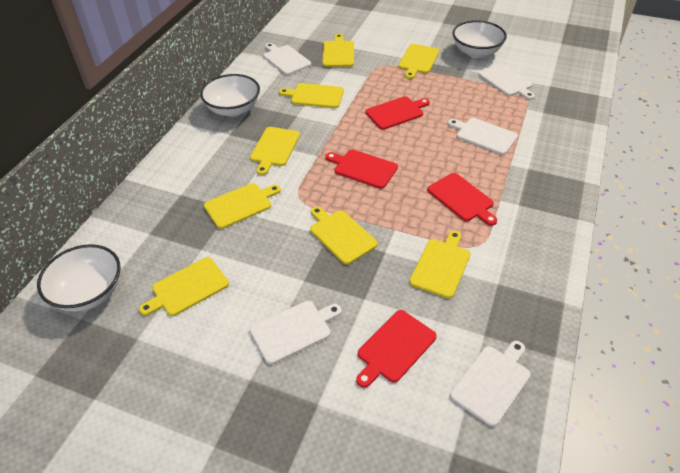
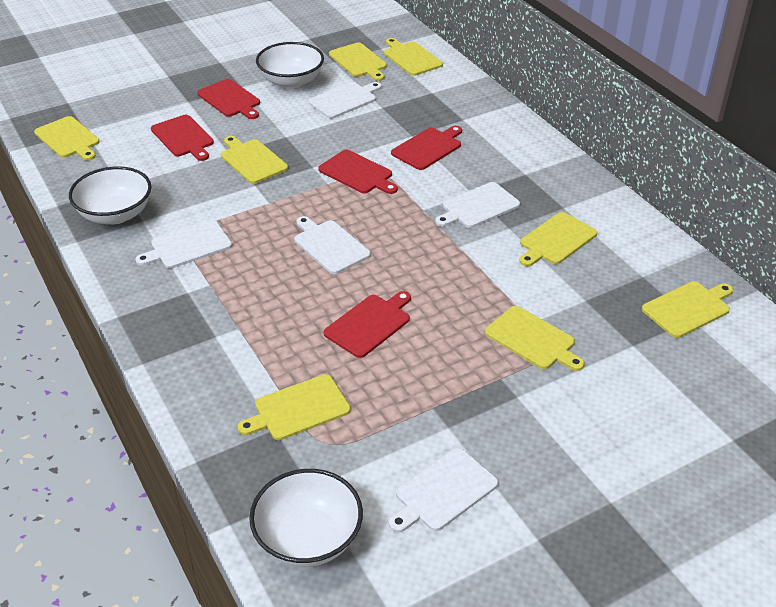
red cutting board: [326,149,398,189] [356,310,437,388] [365,96,430,130] [427,173,497,226] = 4 -> [151,115,214,161] [197,79,260,119] [318,150,398,194] [324,291,411,358] [391,126,462,170] = 5

